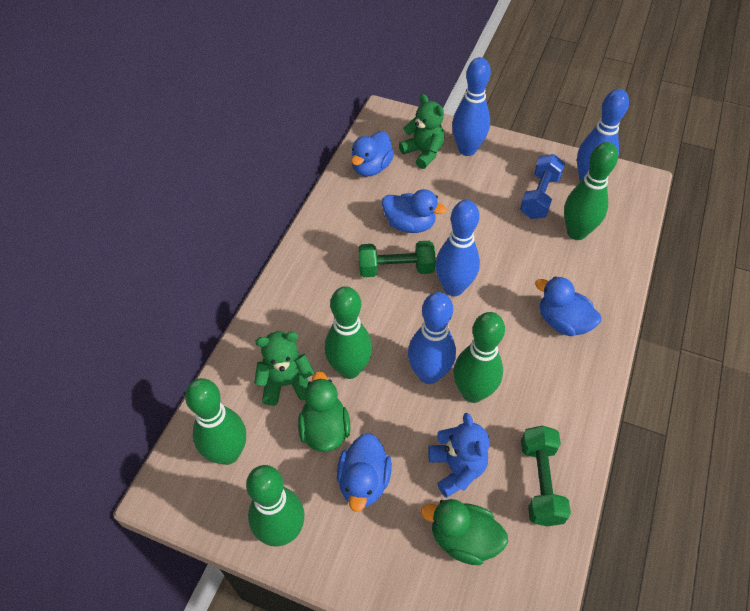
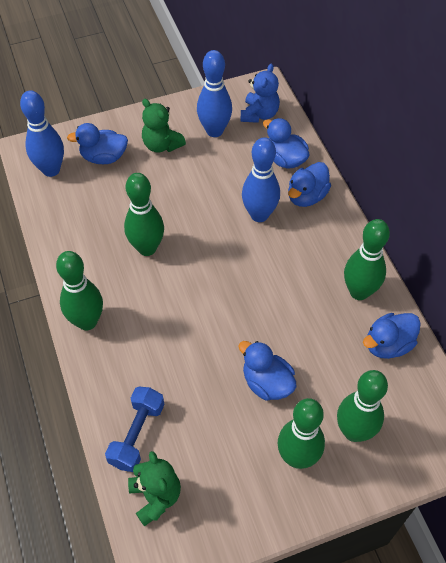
blue bowling pin: [408,292,456,384] [435,200,480,296] [452,57,491,156] [577,89,629,182] = 4 -> [20,91,64,177] [197,50,232,137] [242,137,280,222] = 3
blue duck: [337,433,392,512] [351,131,394,177] [382,189,447,233] [535,276,601,336] = 4 -> [67,123,128,164] [238,341,297,401] [263,118,309,168] [288,162,331,207] [363,313,421,359] = 5
green duck: [298,372,350,452] [421,499,508,565] = 2 -> none = 0
green dumbbell: [358,241,436,277] [521,425,571,526] = 2 -> none = 0

